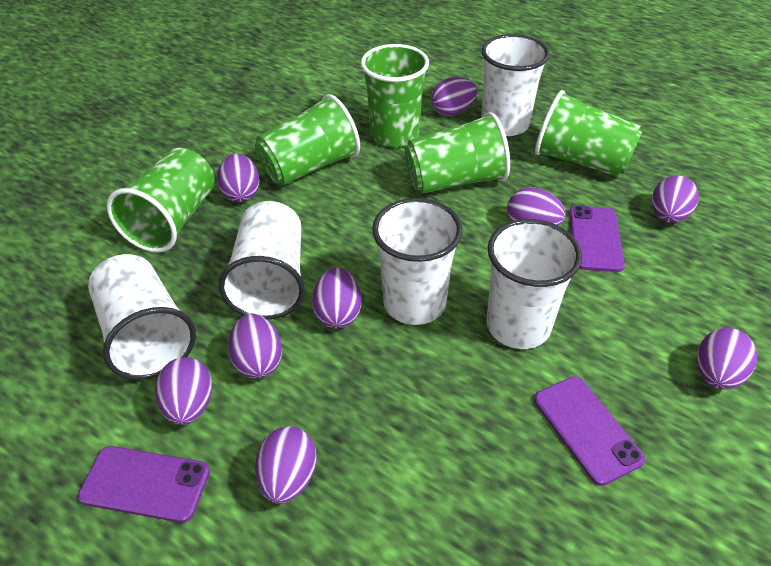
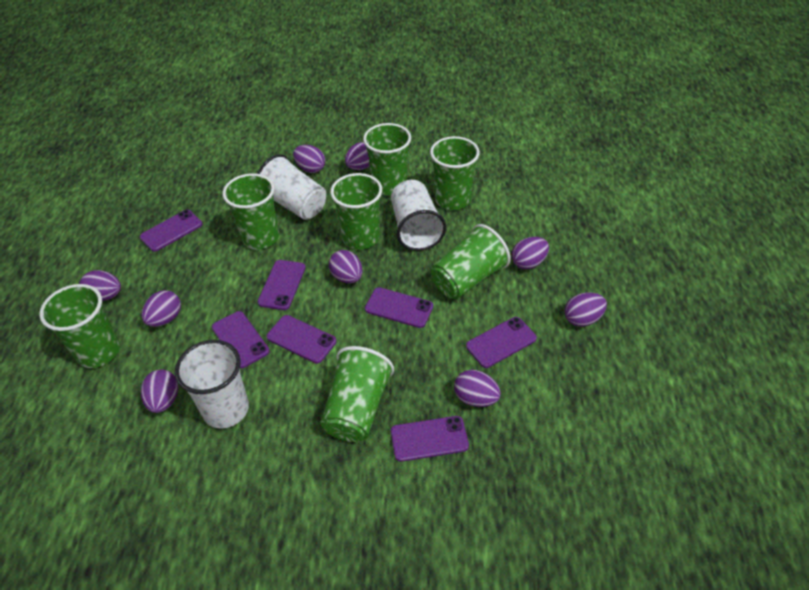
green cup: [107,148,215,253] [255,94,360,186] [361,44,429,147] [405,112,510,194] [535,90,642,177] = 5 -> [39,284,120,368] [223,173,279,249] [321,346,394,442] [330,173,382,249] [363,123,411,195] [430,136,480,210] [431,224,510,299] = 7
purple phone: [78,446,210,523] [534,376,645,486] [569,206,625,272] = 3 -> [140,210,202,252] [212,311,270,368] [258,260,306,310] [266,315,337,364] [365,287,433,328] [391,416,469,462] [466,317,537,368] = 7
white cup: [88,254,196,380] [219,201,305,319] [372,198,463,325] [481,34,550,136] [486,219,582,349] = 5 -> [175,340,249,429] [257,154,326,220] [391,180,446,251] = 3

